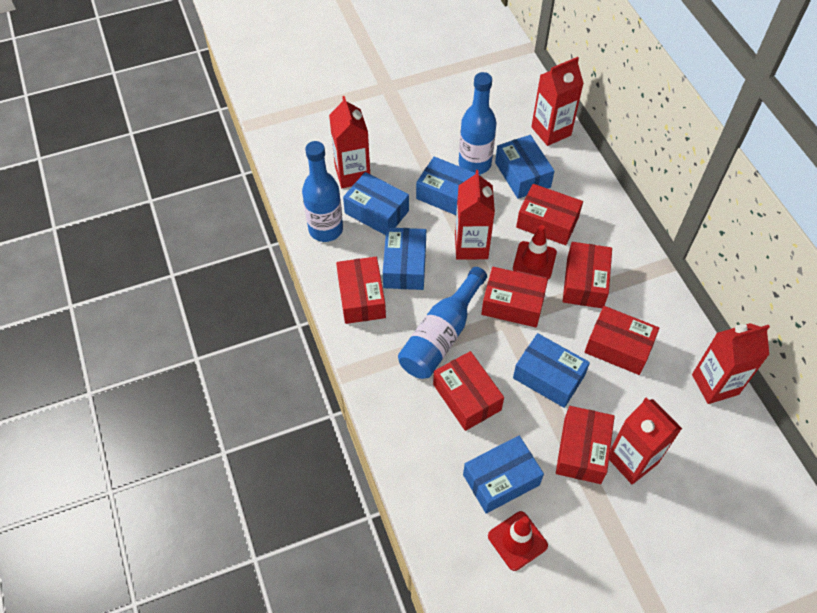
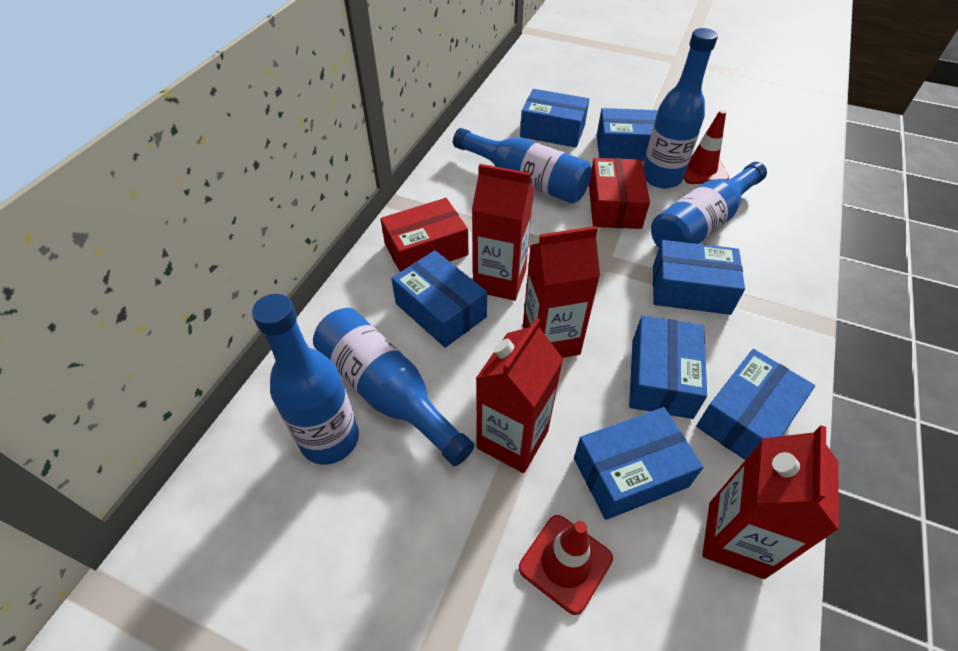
blue bottle: [302,141,343,242] [398,267,487,379] [459,72,496,174] = 3 -> [252,294,359,465] [313,308,474,466] [453,128,592,203] [643,28,718,188] [651,162,767,247] = 5
blue box: [343,172,409,235] [383,227,426,290] [416,156,481,215] [463,436,544,514] [495,135,554,199] [513,333,590,408] = 6 -> [391,250,487,348] [520,89,589,148] [574,407,703,520] [597,108,658,162] [629,315,707,419] [653,240,745,315] [696,349,815,460] = 7
red box: [336,257,386,324] [433,351,504,431] [481,267,548,327] [516,184,583,245] [556,406,615,484] [563,242,612,308] [585,306,660,375] = 7 -> [380,198,469,272] [589,158,650,229] = 2
red carton: [329,96,370,188] [455,170,495,260] [531,57,584,146] [609,397,682,484] [692,323,770,404] = 5 -> [472,164,534,301] [476,317,563,473] [523,226,600,358] [702,425,839,579] = 4

